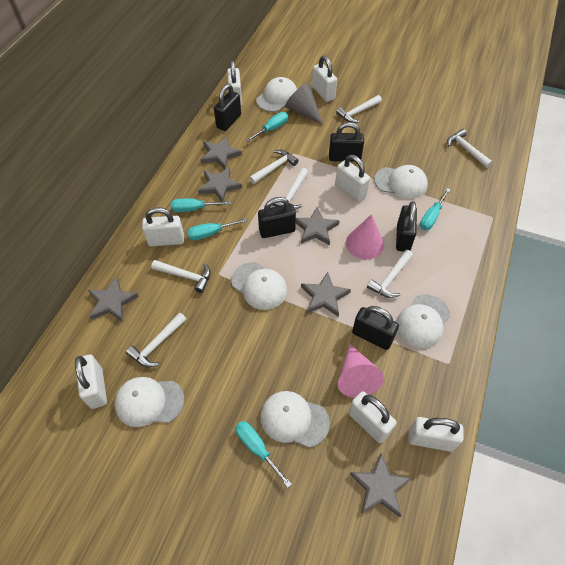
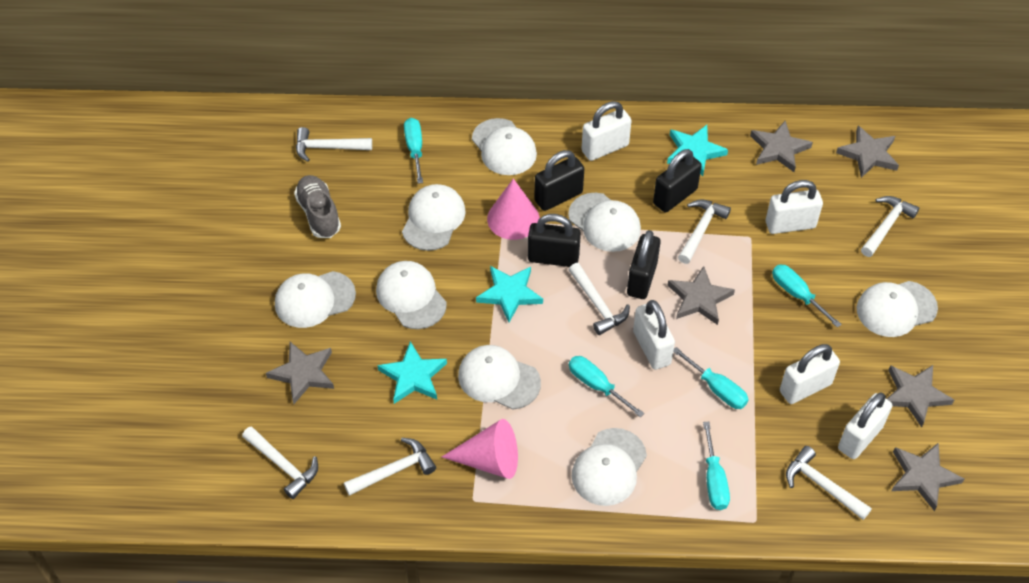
black padlock: [214,84,241,131] [258,197,296,238] [329,122,364,162] [352,306,399,350] [396,201,417,252] = 5 -> [528,214,581,267] [534,150,584,211] [627,230,660,299] [653,149,702,212] = 4
grey cone: [285,83,323,125] = 1 -> none = 0
grey shoe: none = 0 -> [294,175,341,238] = 1
turquoise star: none = 0 -> [377,341,447,404] [476,266,543,322] [667,125,728,176] = 3
white cap: [115,377,184,427] [231,262,287,310] [256,77,297,112] [260,391,330,448] [374,165,428,199] [396,294,450,348] = 6 -> [275,271,356,328] [376,261,447,329] [402,184,466,251] [458,345,541,410] [472,118,537,175] [568,193,641,252] [571,428,647,506] [857,281,938,337] = 8
white padlock: [75,354,107,409] [142,207,184,246] [227,60,242,106] [312,56,337,102] [335,155,370,202] [348,391,397,443] [408,417,463,452] = 7 -> [582,101,632,161] [633,300,675,370] [766,180,823,234] [780,344,840,404] [838,393,892,459] = 5

